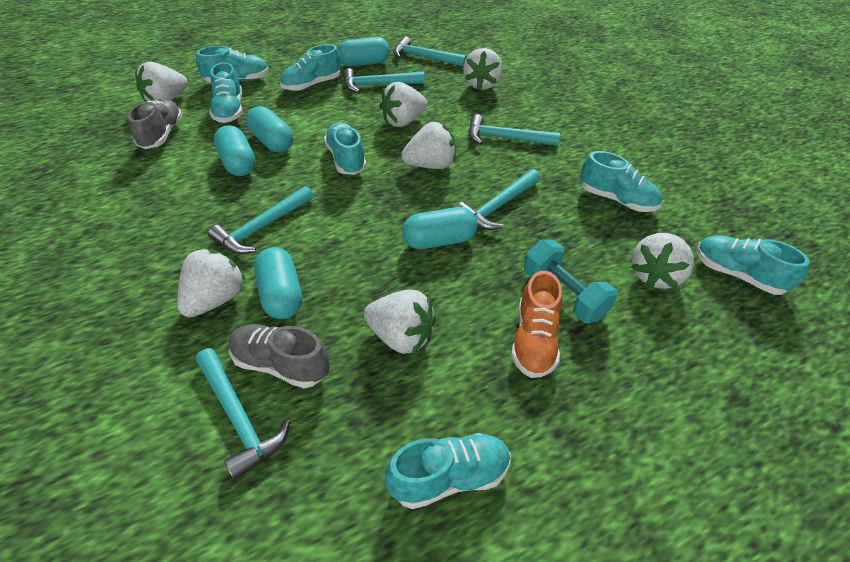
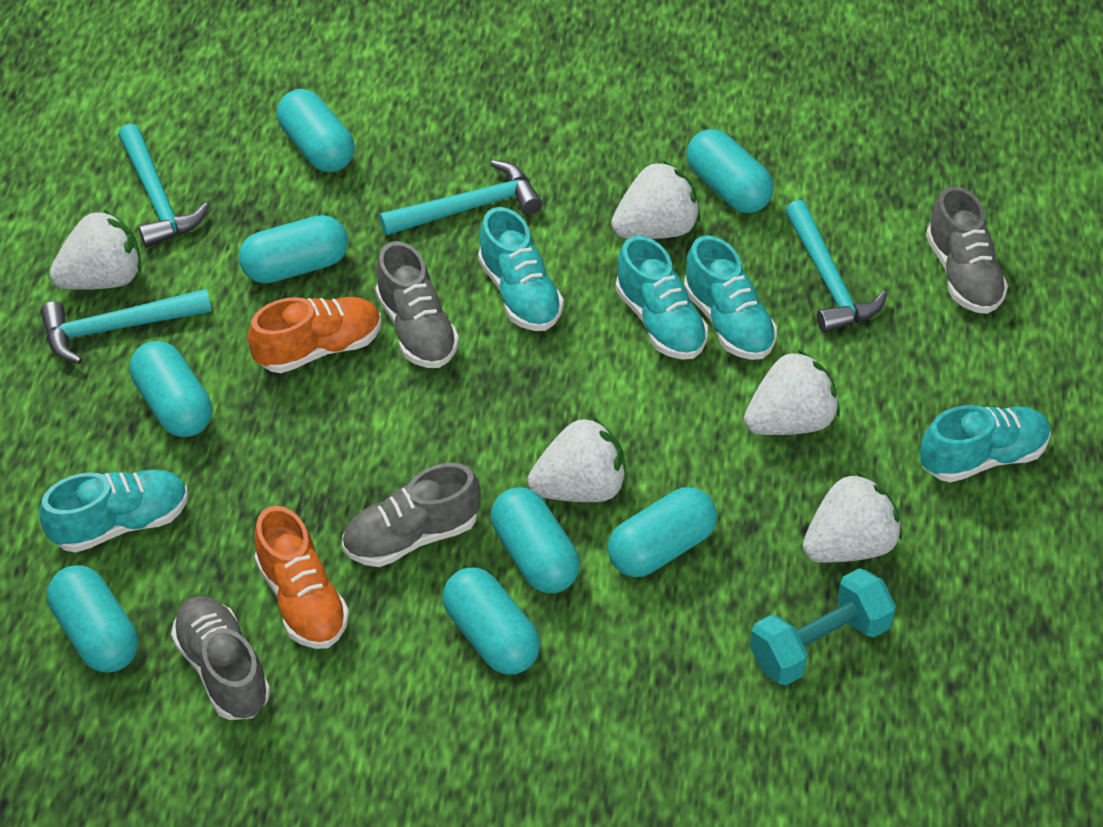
grey shoe: [128,99,183,149] [229,324,329,388] = 2 -> [171,596,270,720] [342,463,481,567] [375,241,459,368] [926,186,1008,314] = 4
orange shoe: [511,271,562,378] = 1 -> [248,297,381,373] [254,506,349,649] = 2
turquoise capsule: [214,125,256,176] [246,106,293,152] [254,247,302,319] [338,37,390,67] [402,207,478,249] = 5 -> [47,565,138,672] [130,341,212,437] [239,215,348,283] [277,89,355,172] [443,568,540,674] [491,488,580,593] [607,487,717,577] [687,129,774,213] = 8
turquoise hammer: [196,348,290,480] [208,186,313,254] [343,68,425,93] [393,36,467,67] [456,169,540,230] [469,114,560,146] = 6 -> [40,289,212,364] [118,124,209,248] [379,160,542,235] [785,200,887,333] = 4
turquoise shoe: [196,46,269,82] [209,62,243,123] [280,44,341,91] [324,122,366,175] [385,433,510,509] [580,151,662,212] [697,235,810,295] = 7 -> [40,470,188,553] [478,207,564,331] [616,236,708,360] [684,235,777,360] [920,405,1051,483] = 5
white strawberry: [135,62,188,102] [177,249,246,317] [364,290,436,354] [379,82,428,127] [401,122,456,169] [463,48,503,90] [631,233,694,289] = 7 -> [50,209,142,290] [527,417,626,502] [611,161,700,239] [744,349,840,435] [803,472,902,563] = 5

